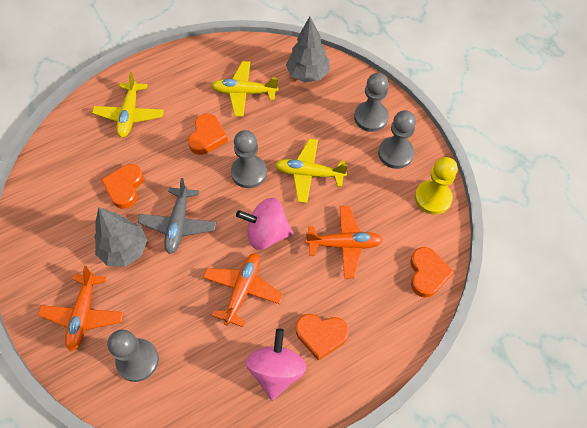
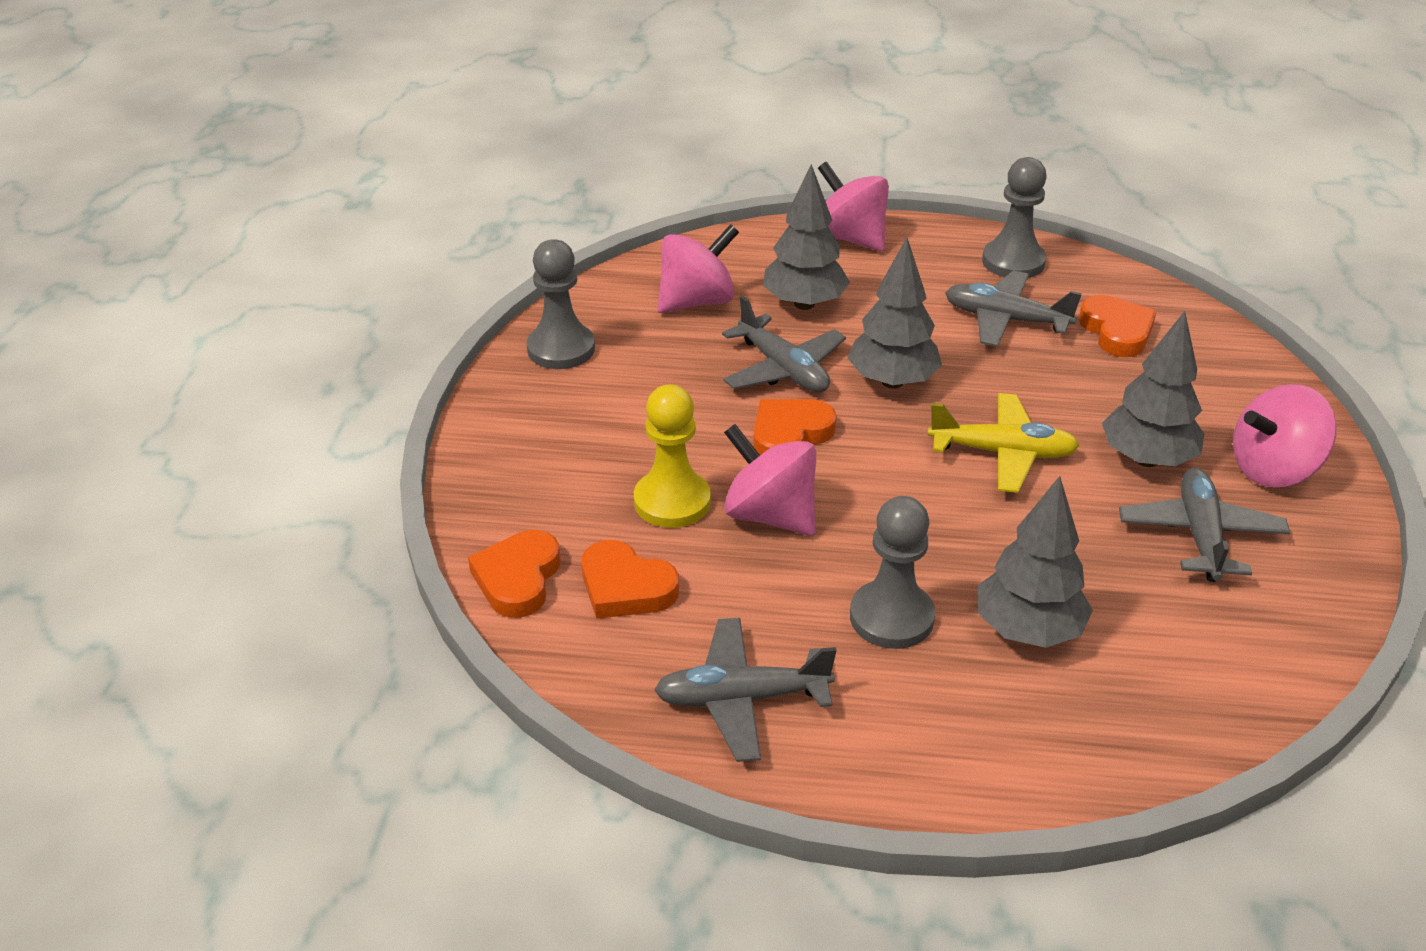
grey pawn: [108,330,159,382] [231,130,267,188] [354,73,389,132] [378,110,416,169] = 4 -> [527,239,595,369] [850,496,935,649] [982,157,1047,278] = 3
grey plane: [138,178,217,254] = 1 -> [654,618,837,762] [722,296,846,392] [945,270,1082,347] [1119,468,1290,582] = 4
grey tree: [94,207,147,267] [286,17,330,82] = 2 -> [763,164,850,310] [848,238,942,388] [978,476,1093,648] [1102,311,1204,467] = 4
orange plane: [38,266,124,351] [203,253,283,327] [306,206,383,278] = 3 -> none = 0
pink spinning top: [236,198,293,250] [246,328,307,401] = 2 -> [658,224,739,313] [724,424,816,536] [818,162,889,251] [1233,384,1337,488] = 4
yellow plane: [92,72,164,138] [211,61,279,117] [275,139,348,203] = 3 -> [928,393,1080,493] = 1

